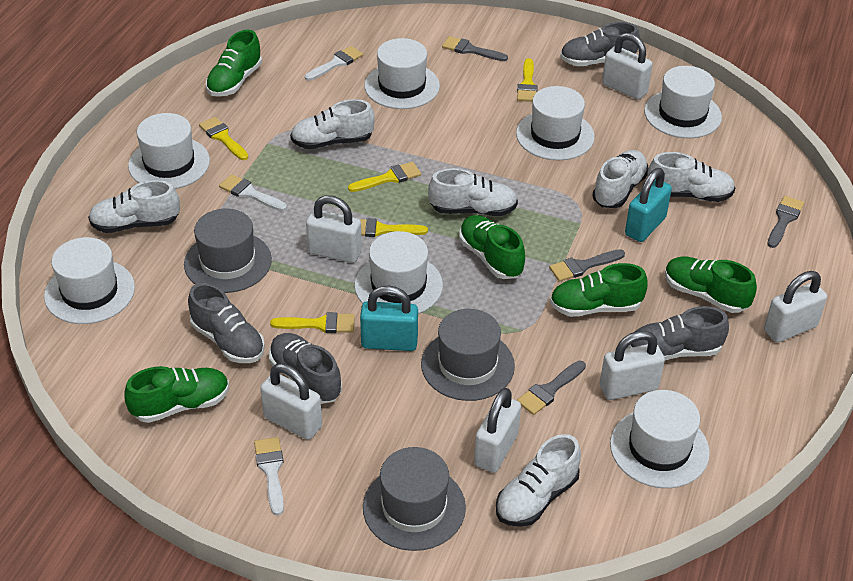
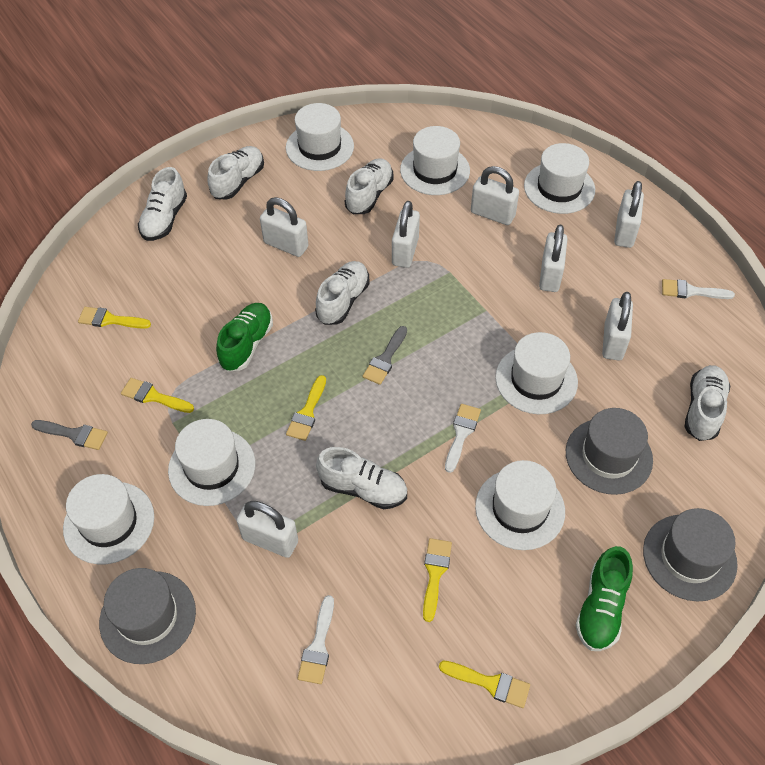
green shoe: [124,366,229,423] [206,30,262,97] [459,215,525,279] [550,263,648,317] [665,256,757,313] = 5 -> [216,303,273,372] [575,546,633,651] = 2
grey brush: [442,36,508,61] [517,361,586,415] [549,249,625,282] [767,196,804,248] = 4 -> [31,420,108,450] [363,326,407,385] = 2
grey shoe: [188,283,265,363] [269,333,342,404] [560,22,640,66] [628,306,729,360] = 4 -> none = 0
turquoise padlock: [360,286,418,351] [625,168,672,242] = 2 -> none = 0
white padlock: [260,363,322,440] [306,195,362,263] [474,388,521,473] [600,331,665,400] [602,33,653,100] [764,271,827,343] = 6 -> [237,501,298,558] [260,197,309,257] [392,201,420,268] [471,166,519,225] [539,225,567,292] [602,292,633,361] [614,181,644,248] = 7

